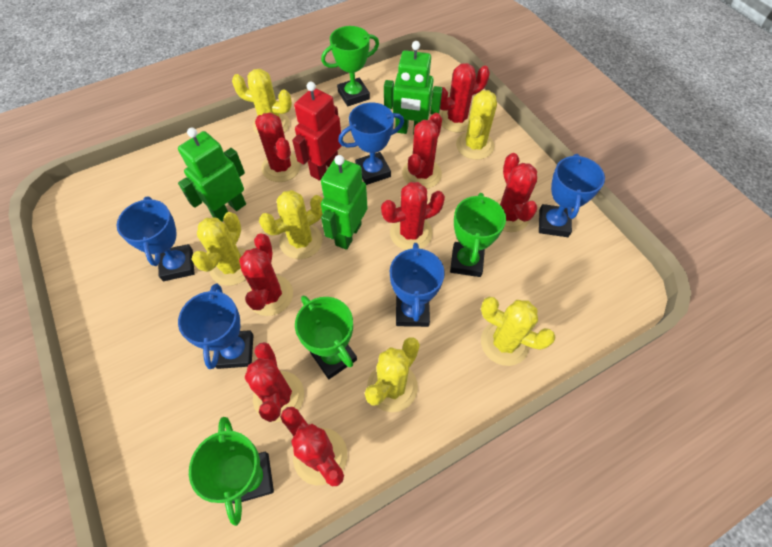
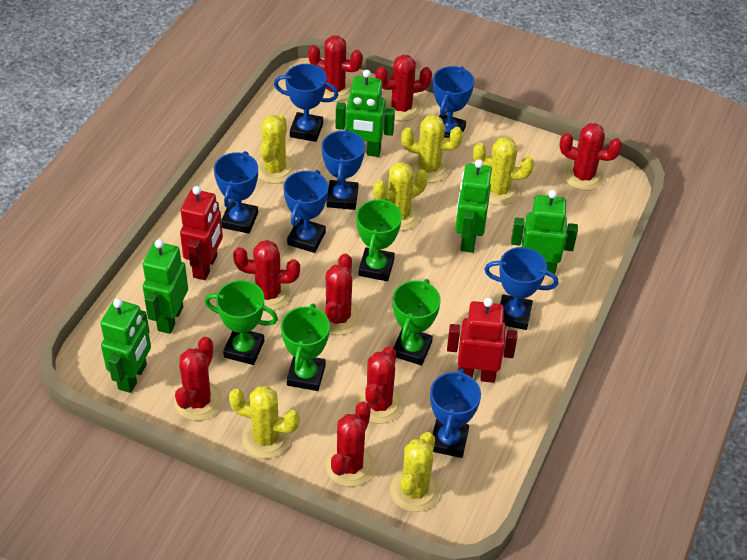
blue trophy: [117,197,194,281] [178,283,253,369] [338,102,404,185] [390,243,445,327] [539,154,605,237] = 5 -> [214,151,258,234] [274,64,338,142] [283,170,328,253] [322,129,365,210] [430,368,481,458] [433,66,474,138] [484,247,558,330] = 7
green robot: [178,128,246,222] [321,155,367,250] [384,41,443,135] = 3 -> [100,299,151,393] [143,239,188,334] [336,70,395,157] [455,159,492,253] [511,190,578,274] = 5
red robot: [292,82,341,181] = 1 -> [180,186,223,280] [447,298,518,383] = 2

